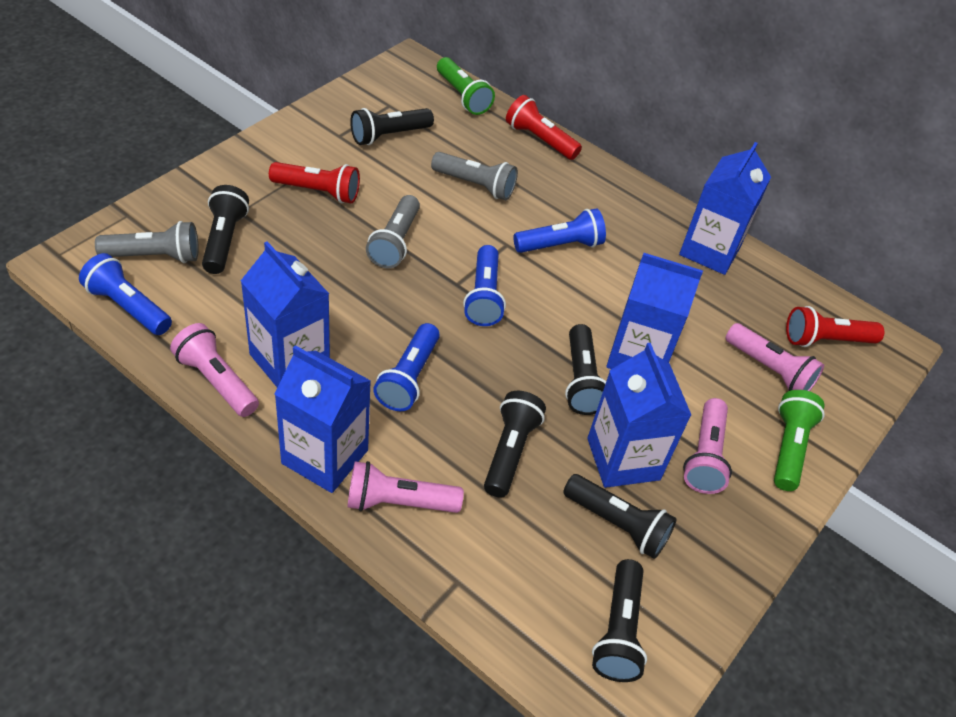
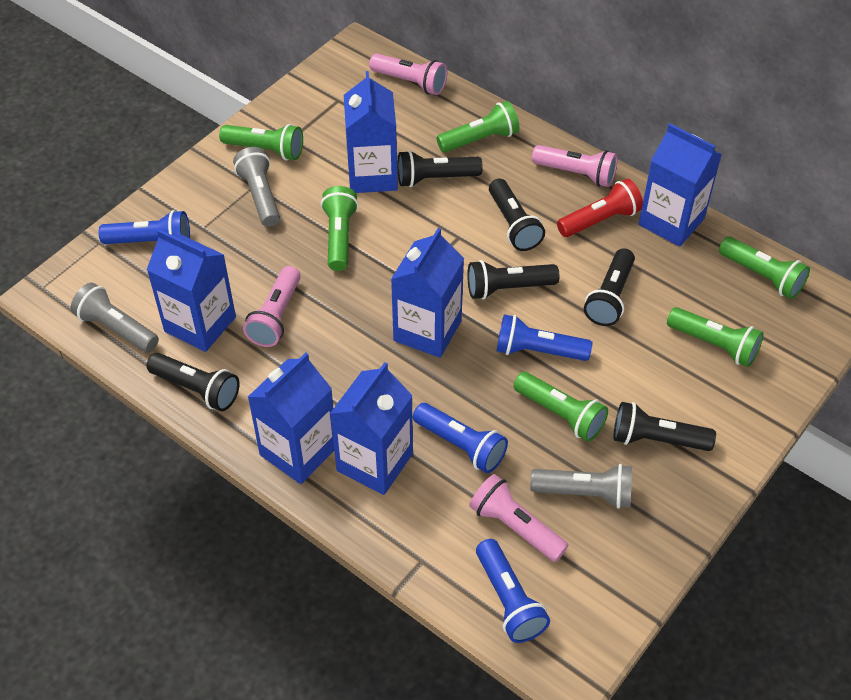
blue carton: [241,241,330,387] [275,345,371,493] [587,343,691,488] [606,253,703,369] [679,142,771,275] = 5 -> [147,229,236,352] [248,353,334,484] [330,362,413,495] [344,71,398,193] [391,228,464,358] [639,124,722,247] = 6
green flashlight: [437,57,495,115] [774,390,825,491] = 2 -> [219,124,303,160] [321,186,359,271] [437,101,520,153] [514,372,608,442] [667,307,764,367] [719,237,810,299] = 6
red flashlight: [269,162,360,203] [506,95,582,160] [786,306,884,347] = 3 -> [557,179,643,237] = 1

